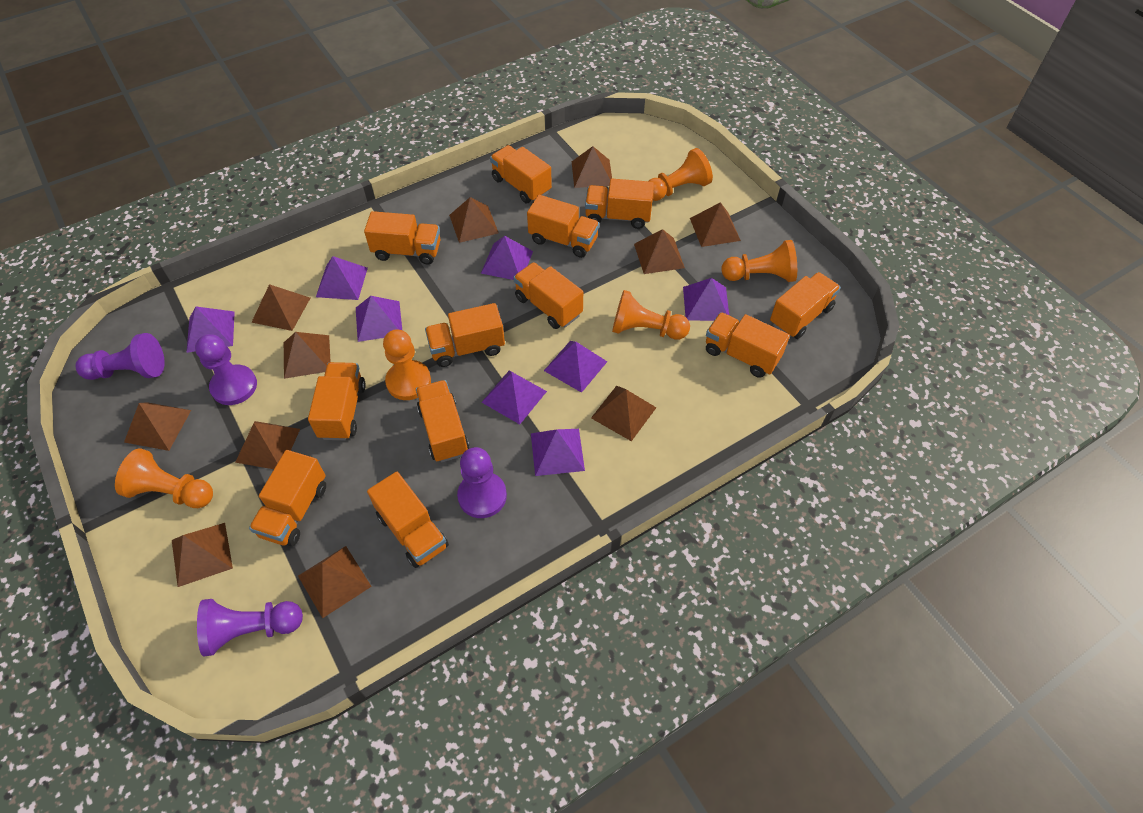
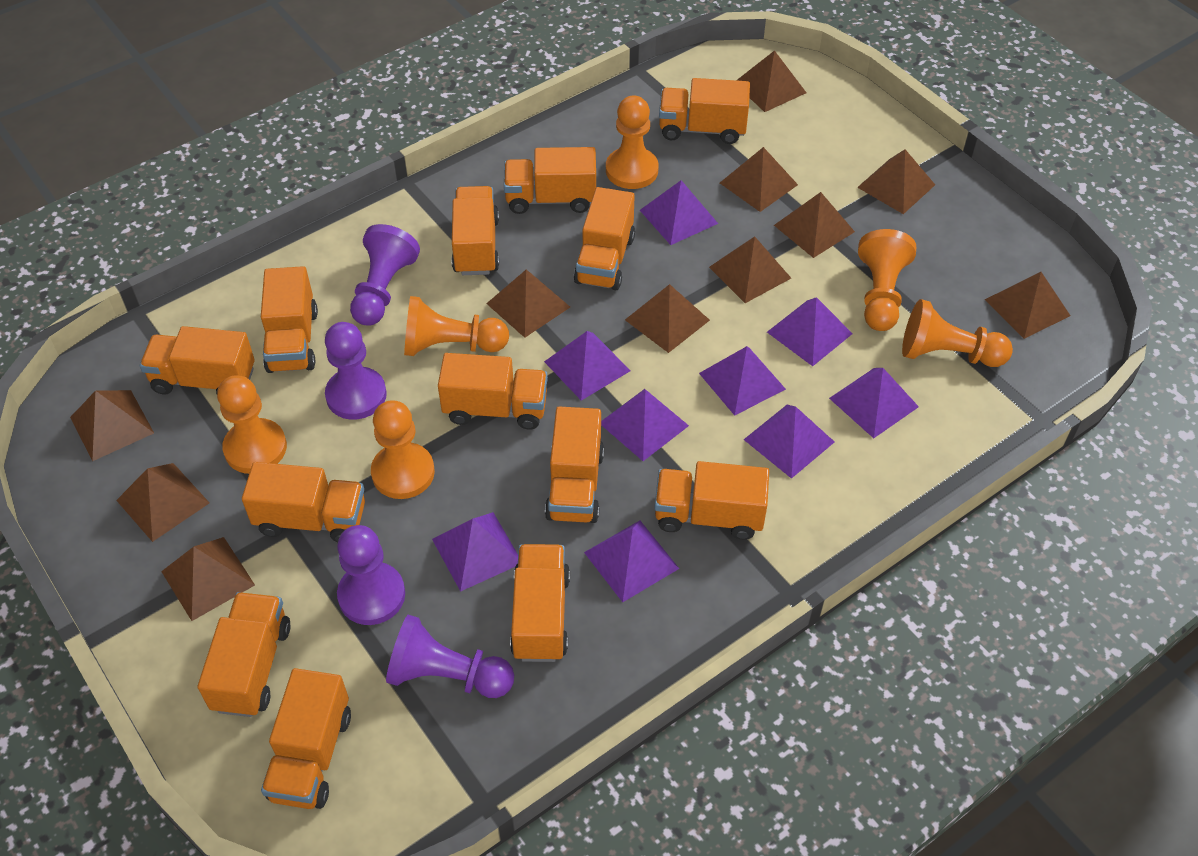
orange pawn: [115,448,213,508] [383,329,431,400] [612,290,690,340] [649,148,713,201] [721,240,797,282] = 5 -> [217,375,287,474] [371,400,435,499] [404,296,509,356] [606,95,659,189] [858,229,916,331] [902,299,1013,367] = 6
orange truck: [249,450,326,546] [308,362,366,440] [364,211,440,265] [367,472,449,568] [416,380,469,462] [425,303,505,367] [490,145,552,203] [513,262,583,329] [527,195,600,258] [585,179,654,229] [706,312,790,378] [770,272,841,339] = 12 -> [140,326,255,394] [198,592,291,717] [242,462,365,542] [261,266,318,373] [261,668,351,809] [438,353,548,430] [452,186,499,275] [504,147,596,214] [510,544,570,662] [545,407,604,523] [574,187,635,290] [654,461,769,540] [659,78,750,144] = 13
purple pyramid: [186,307,235,353] [316,256,368,300] [356,296,402,342] [481,236,533,280] [481,370,547,424] [531,429,585,476] [544,341,607,393] [683,278,729,321] = 8 -> [432,512,518,592] [544,331,631,401] [584,521,679,602] [601,389,689,461] [640,180,718,245] [699,346,786,416] [744,405,834,479] [767,297,853,366] [829,368,919,438] = 9

